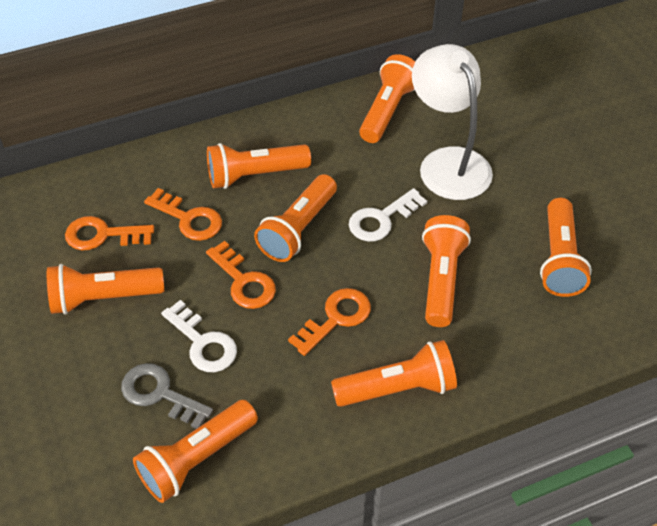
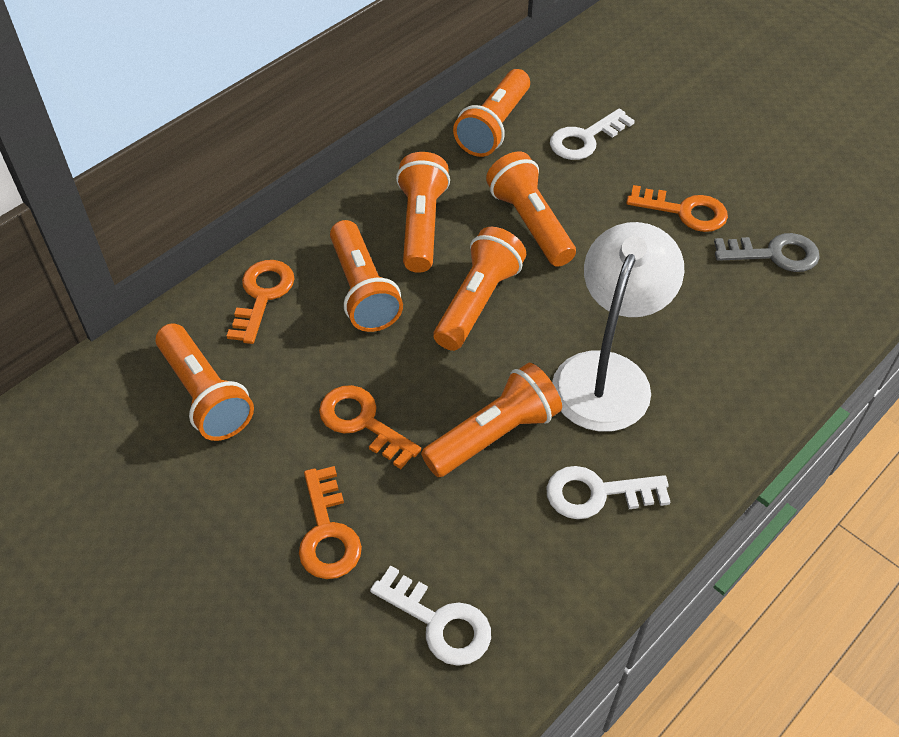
orange flashlight: [47,264,164,314] [133,400,258,503] [207,143,311,189] [254,174,337,262] [331,340,457,407] [359,54,415,143] [422,215,471,327] [540,198,592,297] = 8 -> [155,324,254,441] [330,220,403,332] [396,152,450,273] [421,363,562,477] [434,227,526,351] [453,69,530,157] [486,151,576,267] = 7
white key: [161,300,237,372] [349,188,427,242] = 2 -> [370,565,491,666] [547,466,670,519] [550,109,635,160] = 3

